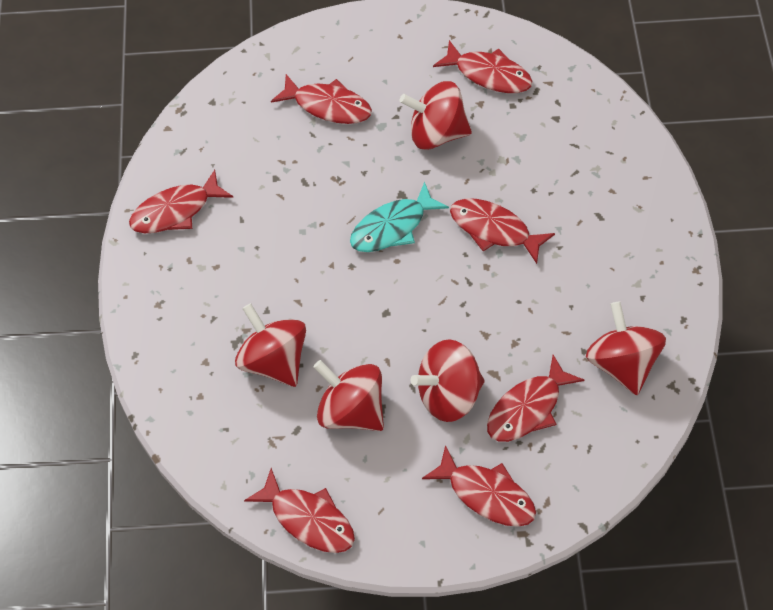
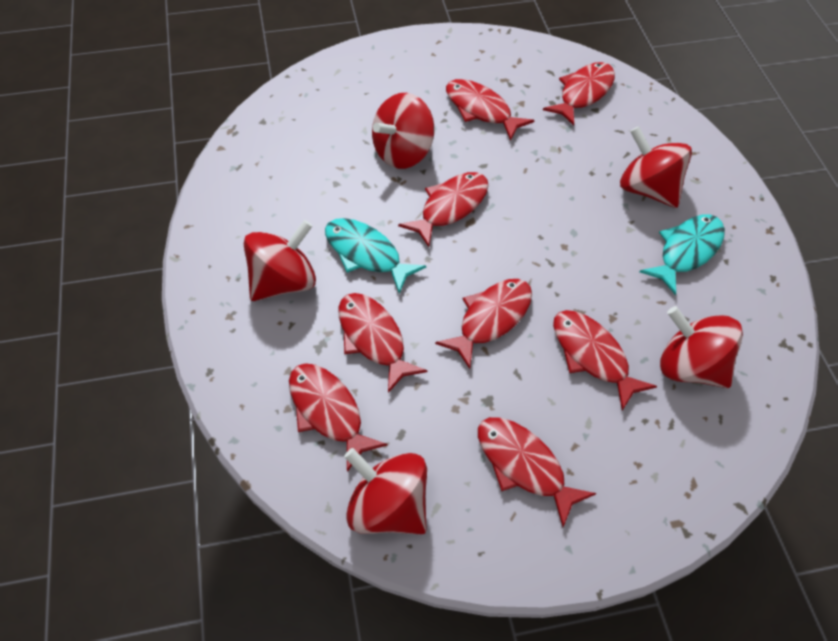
red fish: [129,170,233,233] [244,468,355,553] [271,74,372,124] [422,445,536,527] [433,40,532,93] [450,199,555,264] [487,355,584,442] = 7 -> [289,363,387,472] [338,293,428,393] [398,172,488,247] [435,279,532,369] [446,79,534,141] [478,417,596,527] [543,62,615,126] [553,310,657,411] = 8
turquoise fish: [350,182,449,252] = 1 -> [325,218,426,293] [640,214,725,295] = 2

